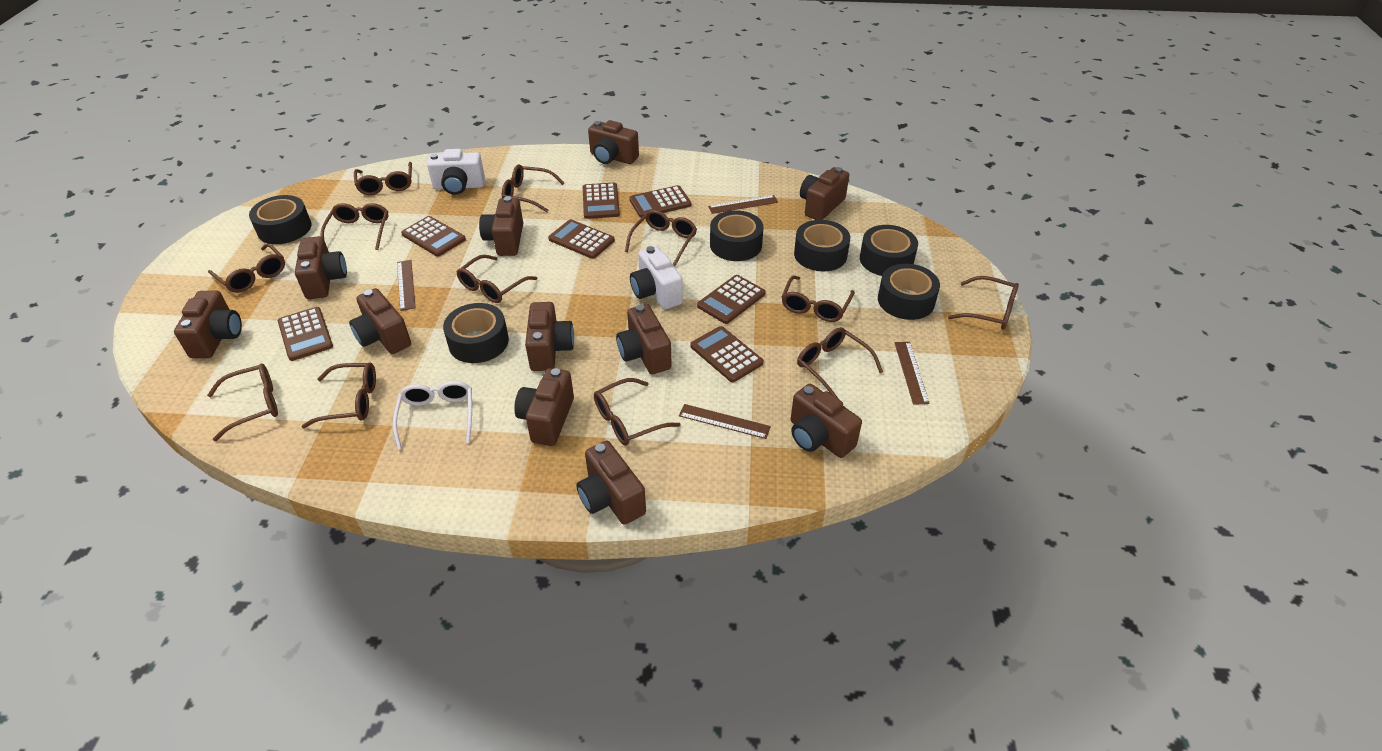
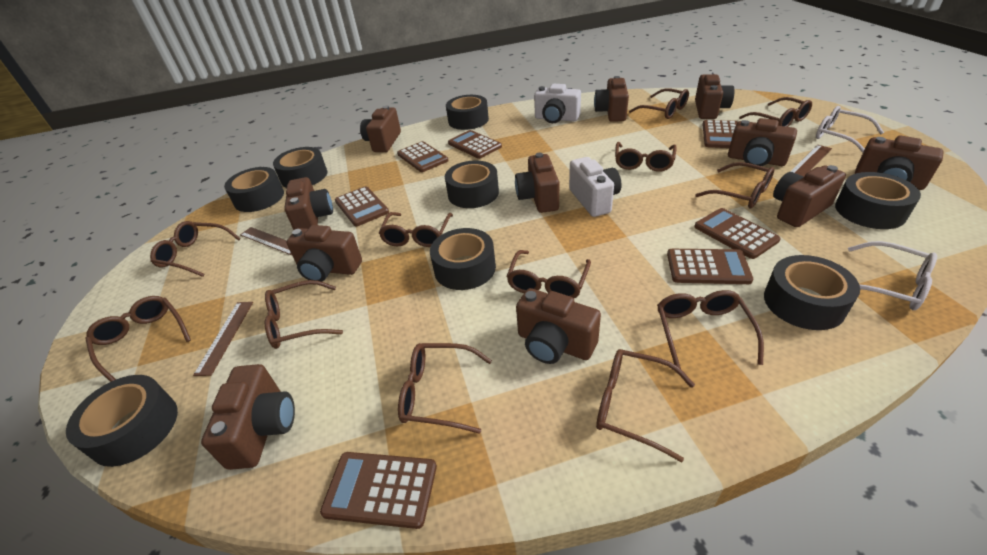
black tape: [249,195,311,244] [443,303,509,363] [710,210,763,261] [794,220,850,271] [860,225,918,276] [878,264,940,320] = 6 -> [66,375,178,467] [224,167,284,212] [273,147,327,188] [430,228,496,290] [445,161,499,208] [446,95,489,130] [764,255,860,330] [835,172,921,229] = 8
brown ruler: [397,260,416,311] [679,404,771,439] [708,195,778,214] [895,342,930,405] = 4 -> [193,302,253,376] [240,227,292,255] [790,145,832,177] = 3
white glasses: [393,381,472,450] = 1 -> [816,106,884,153] [848,241,937,310] = 2

